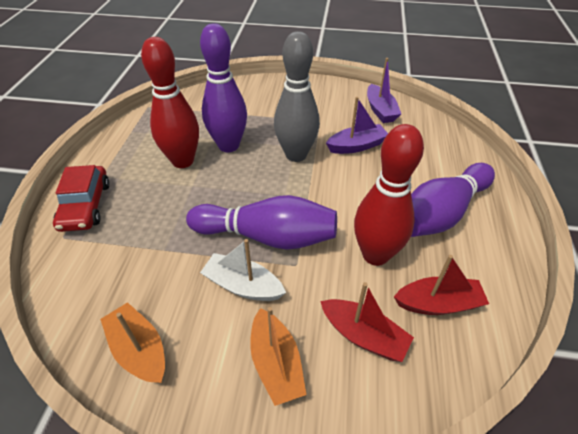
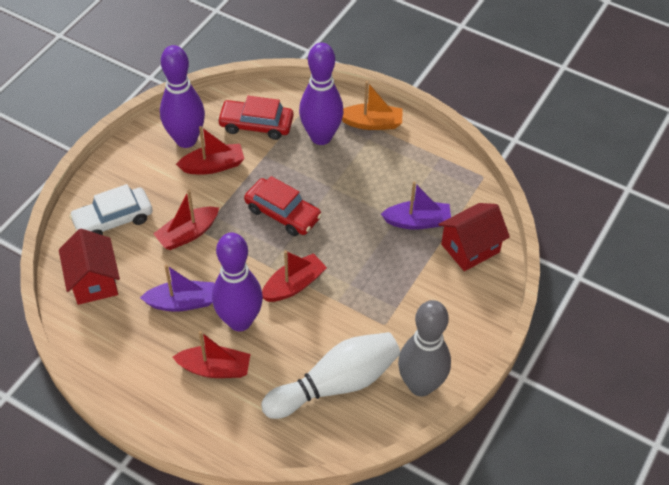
orange boat: [100,302,165,383] [250,307,306,406] = 2 -> [342,81,403,130] = 1
red boat: [320,282,414,362] [394,255,489,315] = 2 -> [153,190,219,250] [173,331,250,378] [176,126,244,175] [262,250,327,302] = 4
red bowling pin: [141,37,199,168] [354,124,424,266] = 2 -> none = 0
red car: [53,165,110,232] = 1 -> [217,96,294,140] [244,176,322,236] = 2
red house: none = 0 -> [59,229,120,305] [438,203,510,271] = 2
white boat: [200,239,286,301] = 1 -> none = 0
white bowling pin: none = 0 -> [261,332,400,419] = 1
white car: none = 0 -> [69,184,153,235] = 1

